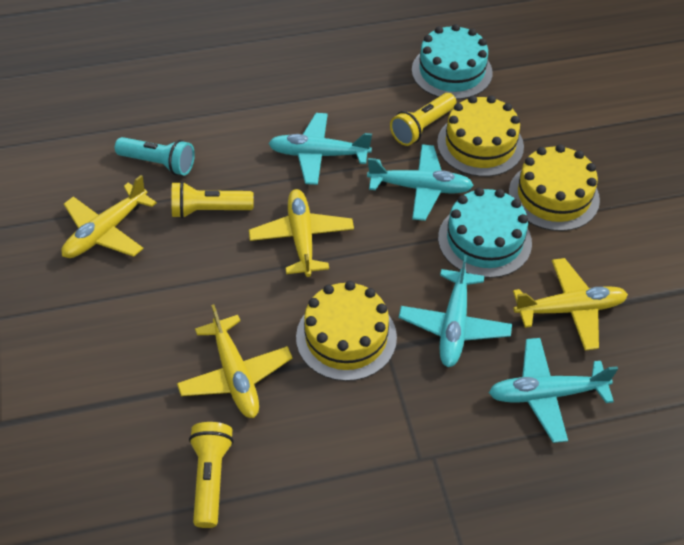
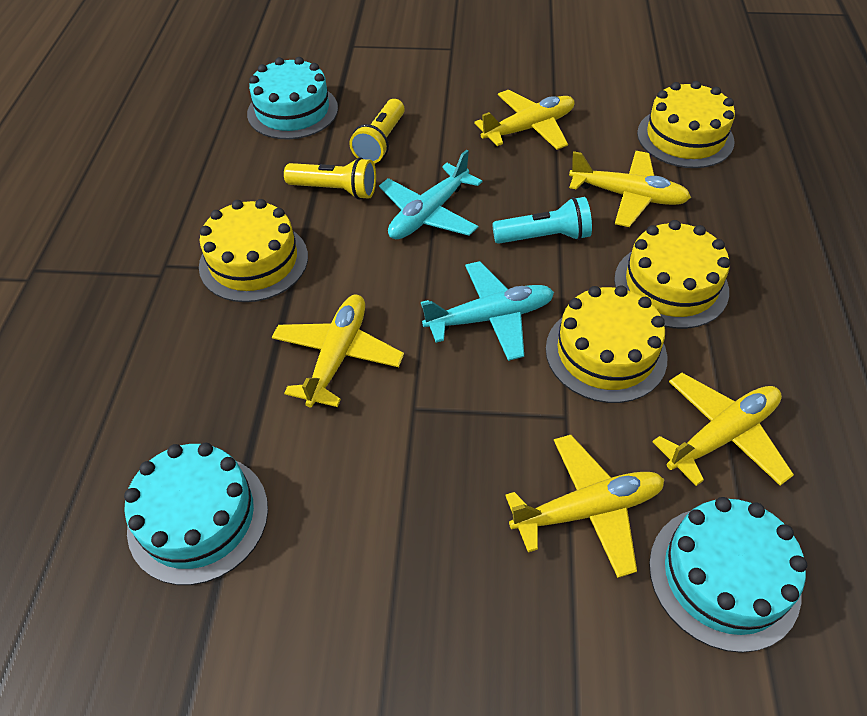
turquoise cake: [412,24,493,100] [438,187,532,278] = 2 -> [124,443,268,585] [247,57,338,139] [649,497,807,653] = 3
turquoise plane: [268,113,372,185] [367,144,474,221] [399,255,512,367] [489,338,618,443] = 4 -> [379,150,482,239] [421,261,554,361] = 2
yellow cake: [296,281,397,381] [437,95,524,177] [509,144,600,231] = 3 -> [199,199,308,302] [546,285,667,403] [614,220,730,329] [637,81,735,168] = 4
yellow flashlight: [171,181,254,219] [189,422,234,528] [390,93,457,146] = 3 -> [284,157,376,199] [349,99,405,164] = 2
yellow plane: [61,175,157,258] [177,304,292,418] [249,189,354,277] [513,258,628,351] = 4 -> [272,295,404,408] [474,90,574,150] [505,435,664,578] [569,151,691,227] [652,373,794,486] = 5

